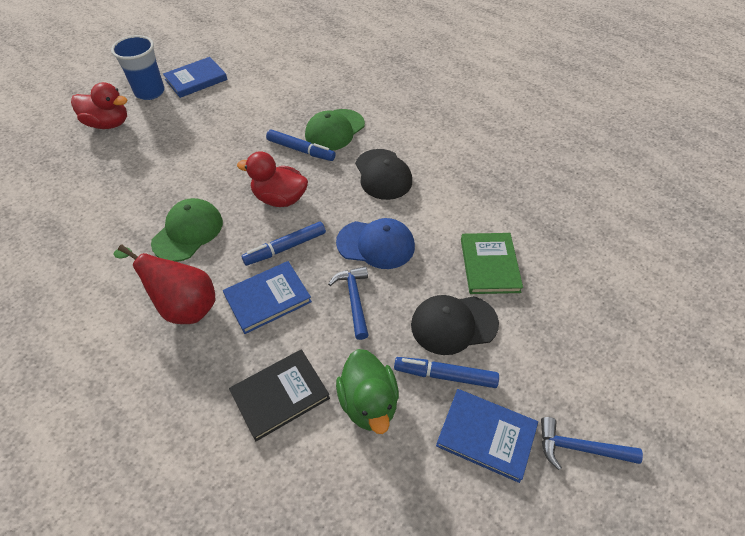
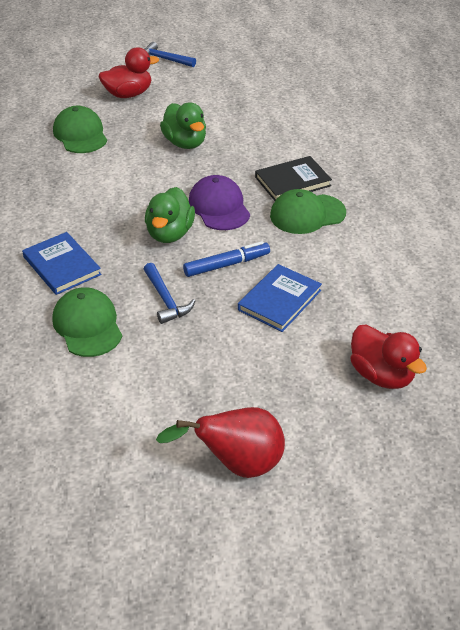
black cap: [355,149,412,200] [411,295,499,355] = 2 -> none = 0
blue book: [163,57,228,98] [223,261,312,334] [436,389,538,483] = 3 -> [22,232,101,295] [238,264,322,332] = 2
blue cap: [336,218,415,269] = 1 -> none = 0
blue cup: [111,35,165,100] = 1 -> none = 0
blue marker: [241,221,326,266] [266,129,336,161] [394,357,499,388] = 3 -> [183,241,270,277] = 1
green book: [461,233,523,294] = 1 -> none = 0
green cap: [151,198,223,262] [305,109,365,151] = 2 -> [52,287,122,357] [53,106,107,153] [270,189,346,234] = 3
green duck: [336,349,399,434] = 1 -> [145,187,195,243] [160,102,206,149] = 2
purple cap: none = 0 -> [189,175,250,230] = 1

